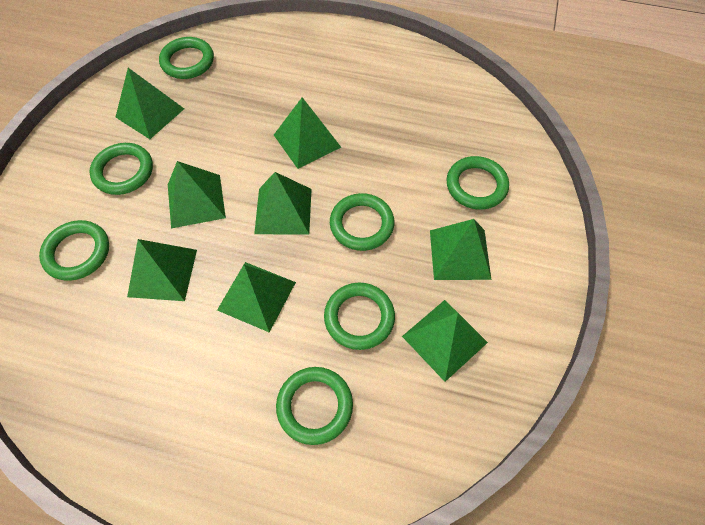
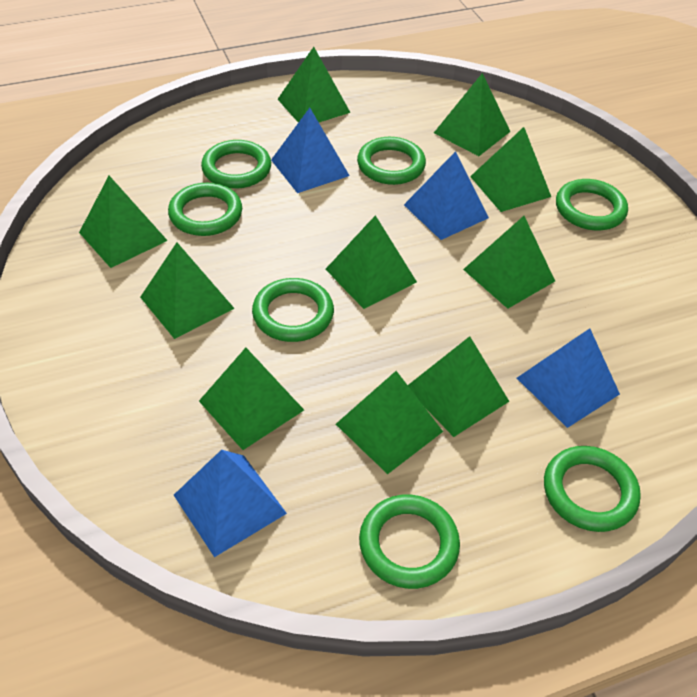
blue pyramid: none = 0 -> [174,450,287,557] [271,108,350,193] [404,151,489,240] [517,328,620,428] = 4
green pyramid: [116,68,184,139] [127,239,197,301] [168,161,226,228] [217,262,296,332] [254,172,312,235] [274,97,341,169] [402,300,488,382] [430,219,491,280] = 8 -> [79,176,168,268] [140,242,235,339] [199,348,304,450] [278,47,351,123] [326,215,417,309] [336,371,443,474] [408,336,510,437] [434,73,510,156] [463,216,555,309] [470,127,551,212] = 10

